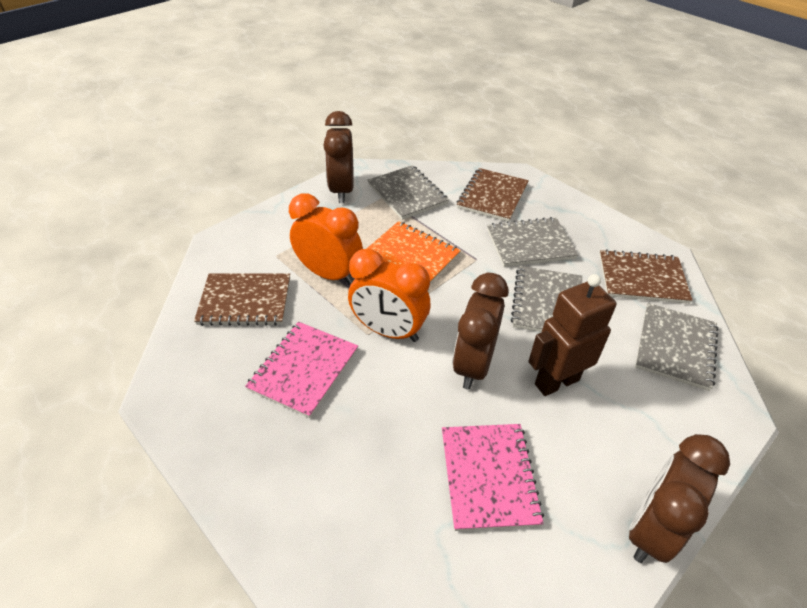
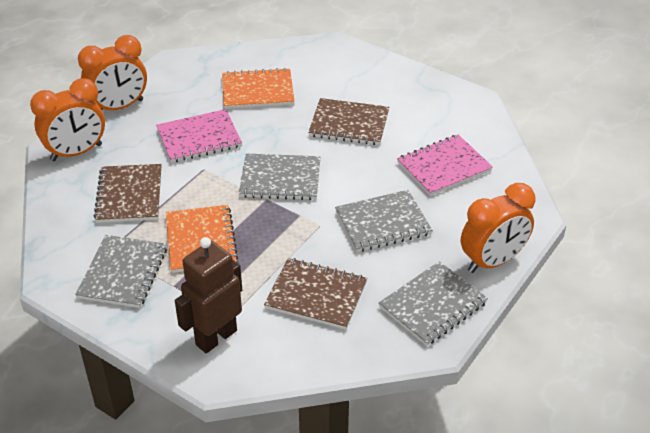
brown clock: [323,111,354,203] [453,273,509,390] [629,434,730,563] = 3 -> none = 0
orange clock: [289,193,363,285] [348,249,430,342] = 2 -> [30,78,105,161] [78,35,147,110] [461,183,536,273] = 3
orange notebook: [366,221,461,284] = 1 -> [166,205,238,273] [222,68,294,109] = 2

